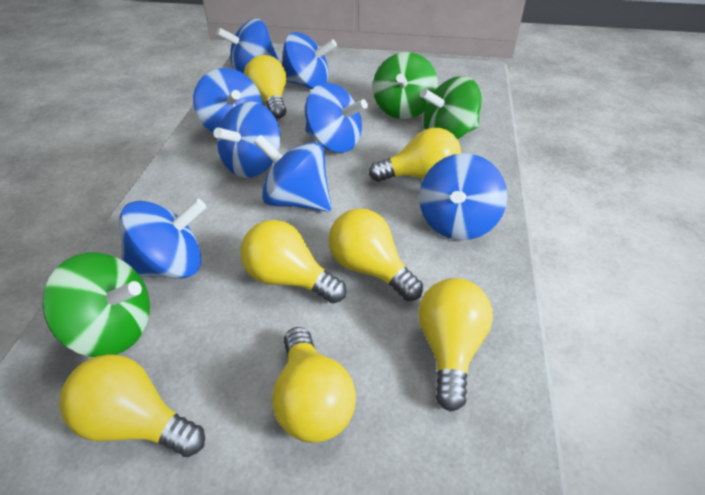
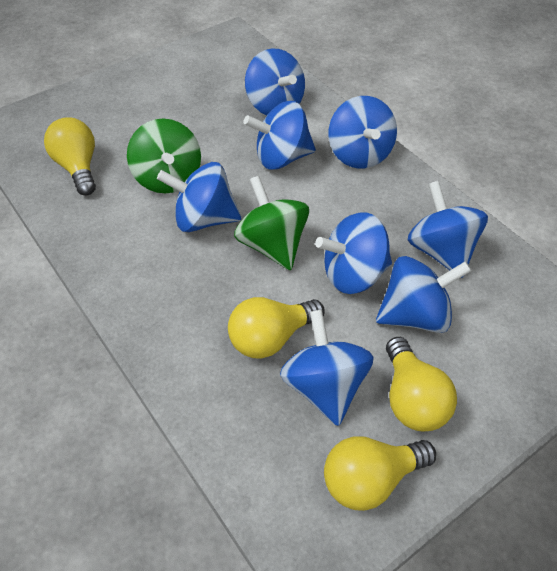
green spinning top: [42,253,150,357] [373,52,438,119] [420,76,482,139] = 3 -> [127,118,201,194] [234,176,309,270] = 2
yellow light bulb: [59,354,205,457] [241,220,346,304] [244,55,287,119] [272,327,356,443] [329,208,423,301] [369,128,461,182] [418,278,493,412] = 7 -> [44,117,96,195] [228,297,325,359] [324,436,436,511] [386,337,457,431] = 4

